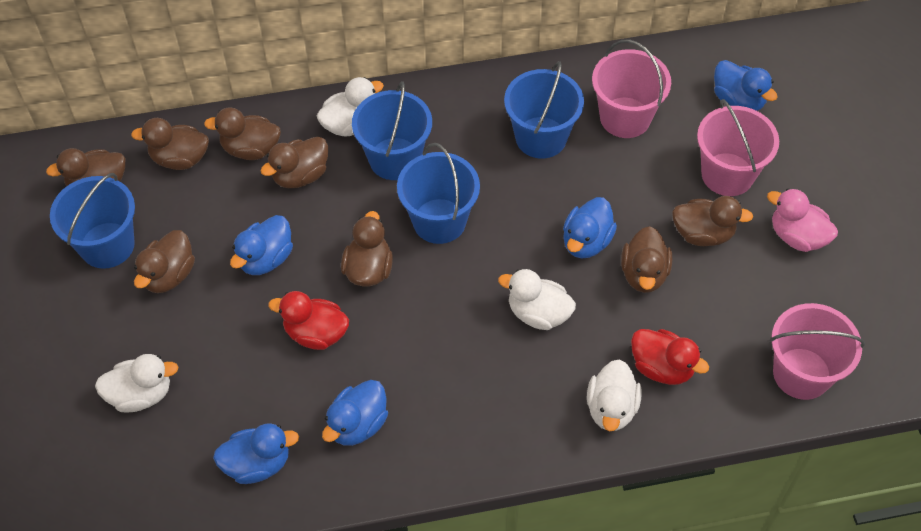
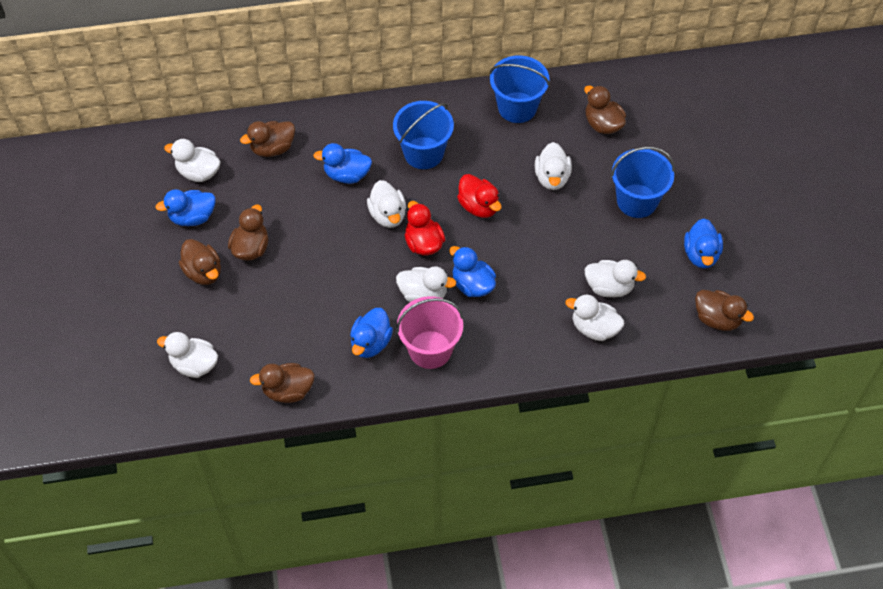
blue bucket: [50,173,135,269] [352,81,432,180] [397,143,480,244] [504,61,584,159] = 4 -> [393,101,454,169] [490,55,550,123] [611,147,675,218] = 3
brown duck: [46,148,125,187] [131,118,209,170] [134,230,195,293] [204,107,281,160] [260,136,328,188] [341,211,393,287] [621,226,672,293] [672,196,753,246] = 8 -> [179,239,221,285] [228,205,269,261] [240,121,295,157] [250,363,315,403] [584,85,626,134] [695,290,754,331] = 6
pink bucket: [592,39,671,138] [697,99,779,196] [770,303,865,400] = 3 -> [396,296,463,369] = 1
pink duck: [767,188,838,252] = 1 -> none = 0
white duck: [95,354,179,412] [317,77,384,137] [498,269,576,330] [587,359,642,431] = 4 -> [157,332,218,378] [164,139,221,182] [367,180,406,228] [396,266,456,302] [535,142,572,190] [565,295,624,341] [585,260,646,297] = 7

